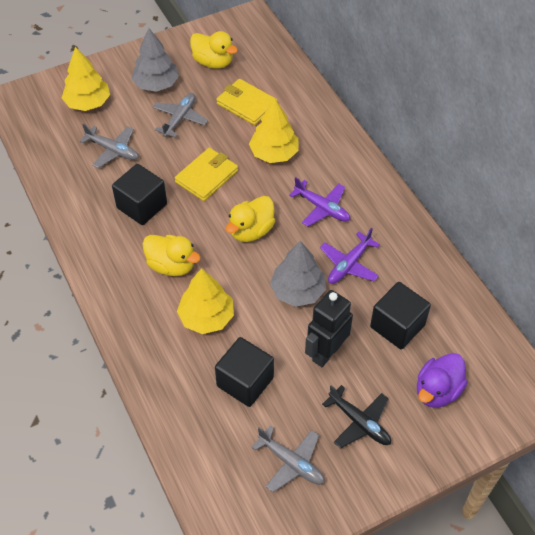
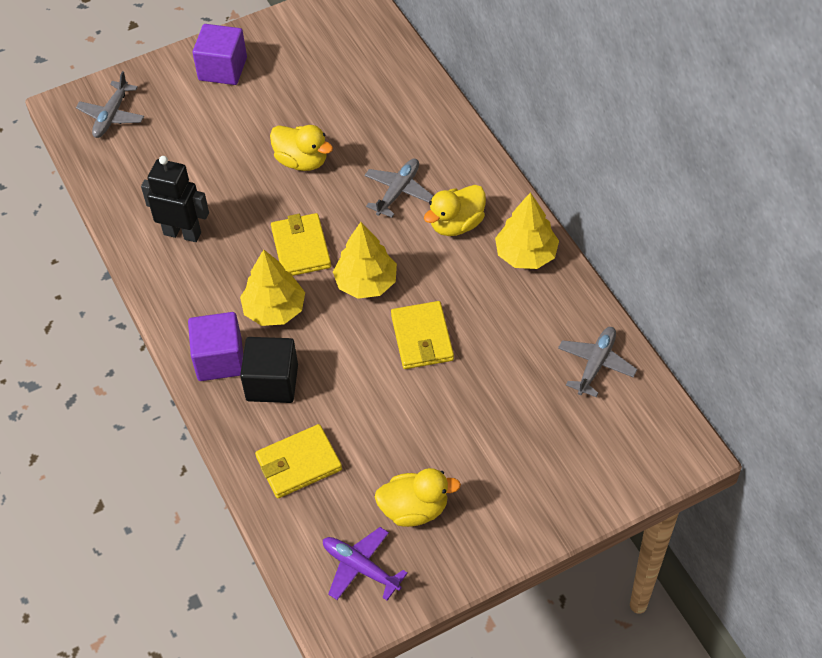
black cube: [112,164,167,225] [215,337,274,407] [370,282,431,349] = 3 -> [240,337,298,403] = 1
black plane: [322,385,391,449] = 1 -> none = 0
grey tree: [132,28,179,92] [270,241,326,307] = 2 -> none = 0
purple cube: none = 0 -> [188,312,243,381] [192,24,247,85] = 2
purple duck: [417,353,468,408] = 1 -> none = 0
purple plane: [289,177,350,227] [320,228,380,284] = 2 -> [323,527,408,600] = 1
yellow wallet: [175,148,238,201] [216,79,277,125] = 2 -> [255,424,342,498] [271,213,331,276] [391,301,454,369] = 3

